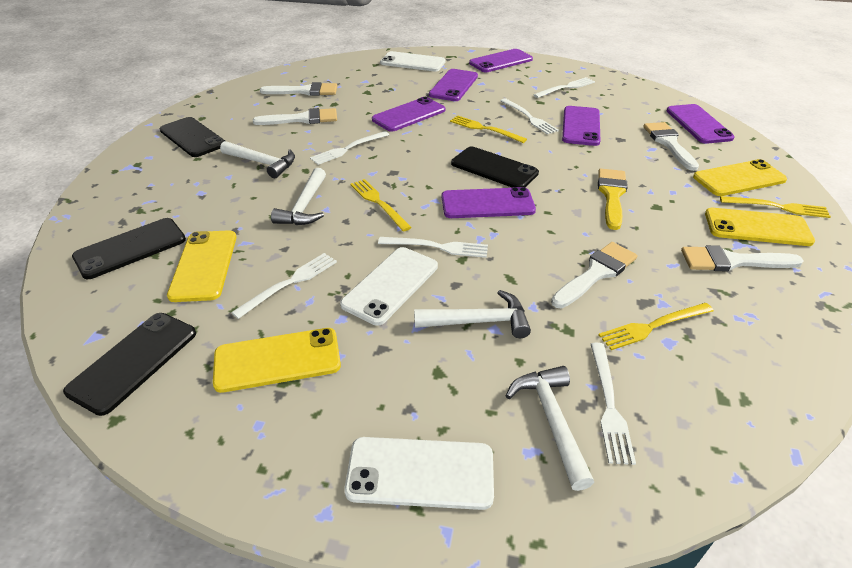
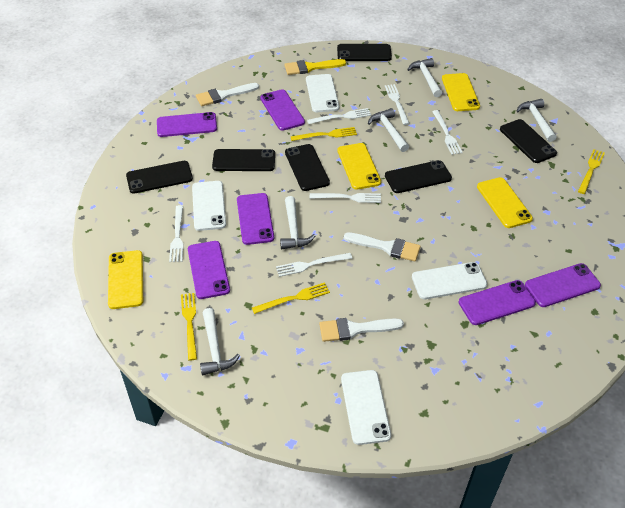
black phone: [63,313,196,416] [72,218,186,279] [160,117,225,157] [451,147,539,188] = 4 -> [126,161,193,194] [212,149,275,171] [285,144,330,191] [337,44,392,61] [385,160,452,193] [500,119,557,163] = 6
white brush: [253,108,337,125] [260,82,337,96] [551,242,638,308] [643,122,699,171] [681,245,804,271] = 5 -> [196,83,259,106] [319,318,404,342] [344,232,421,262] = 3
white hammer: [220,141,295,178] [271,168,326,225] [414,290,531,338] [506,366,594,491] = 4 -> [200,308,240,375] [280,196,315,249] [368,108,409,152] [407,58,442,97] [517,99,557,142] = 5
white phone: [340,247,438,326] [344,437,494,510] [380,51,445,72] = 3 -> [192,181,226,231] [306,74,339,112] [341,370,391,445] [412,262,487,299] = 4

